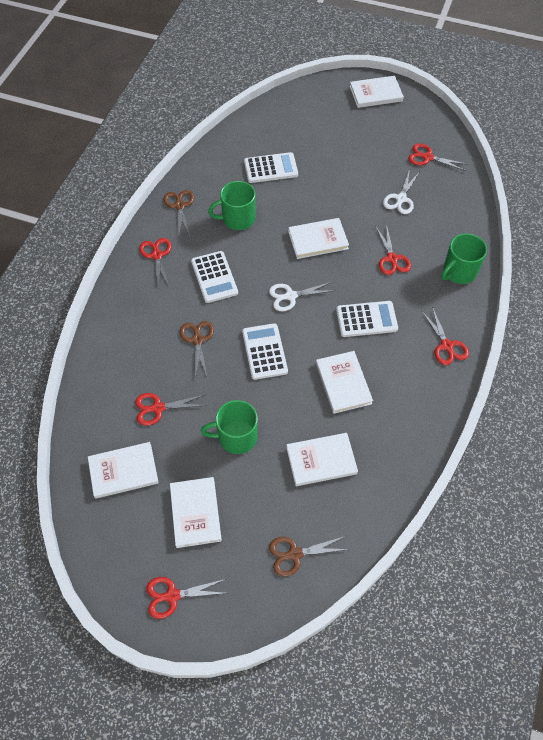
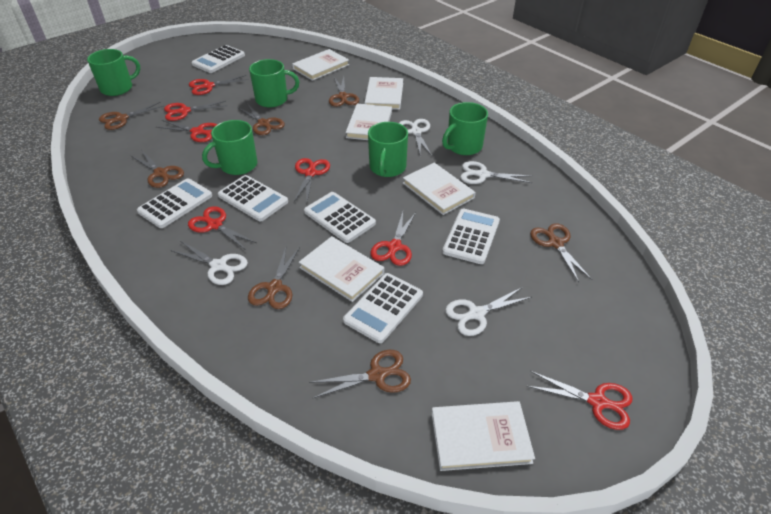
brown scissors: [164,190,194,236] [180,321,214,379] [269,536,349,577] = 3 -> [99,102,164,130] [130,150,184,188] [237,104,285,135] [248,247,300,309] [309,350,411,398] [329,77,359,107] [530,223,592,282] = 7
green mug: [201,400,258,454] [208,181,255,230] [441,233,487,284] = 3 -> [87,49,140,96] [202,120,257,175] [249,59,299,107] [368,122,408,177] [442,102,488,155] = 5
red scissors: [135,393,207,426] [139,238,171,288] [146,577,226,619] [376,224,411,275] [408,143,467,171] [422,307,469,365] = 6 -> [157,120,218,142] [164,101,228,121] [188,206,257,250] [189,75,249,95] [294,158,330,202] [370,212,416,266] [527,371,633,430] = 7
white calculator: [191,251,238,303] [242,323,288,380] [244,152,298,183] [336,301,398,337] = 4 -> [137,178,212,228] [191,45,245,73] [218,175,288,222] [304,192,376,243] [343,273,423,343] [442,209,500,264] = 6
white scissors: [269,282,336,311] [383,169,419,214] = 2 -> [170,241,248,285] [399,119,432,156] [445,287,532,336] [460,161,532,184] = 4

